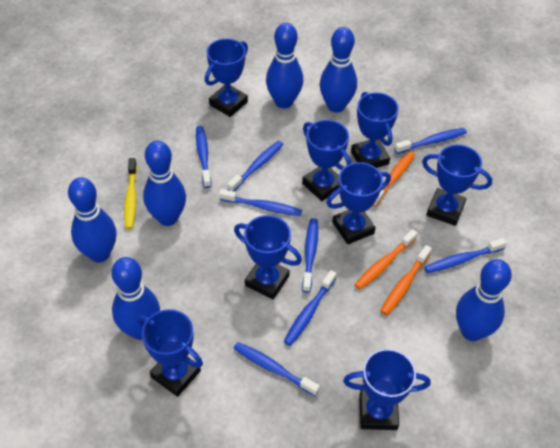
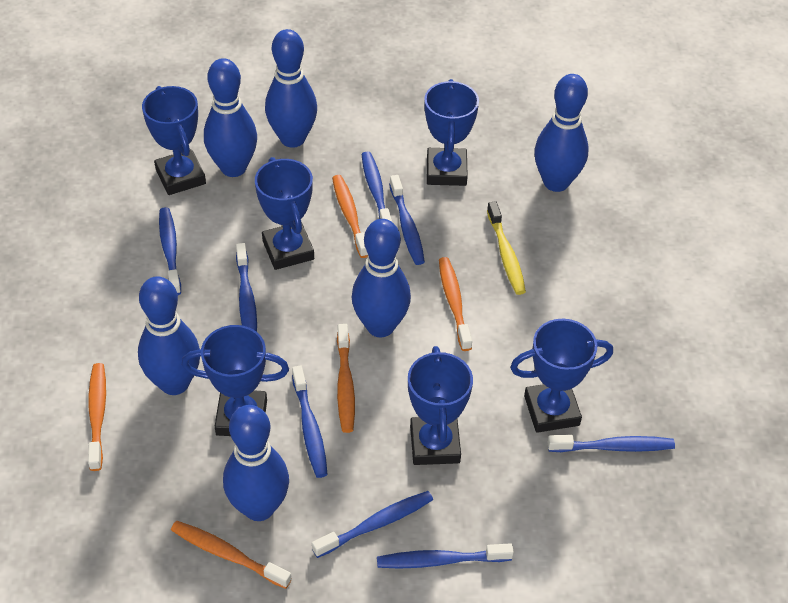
blue trophy: [137,309,203,397] [205,39,248,117] [234,215,302,300] [302,120,351,201] [326,162,391,245] [343,349,431,430] [351,92,399,168] [422,144,492,226] = 8 -> [142,86,206,195] [182,325,289,436] [255,157,314,270] [408,346,473,465] [424,79,479,186] [510,319,613,433] = 6
orange toothbrush: [354,229,418,290] [373,151,415,207] [381,245,432,315] = 3 -> [88,363,106,471] [171,521,292,589] [332,175,368,258] [337,324,355,433] [439,257,472,351] = 5

